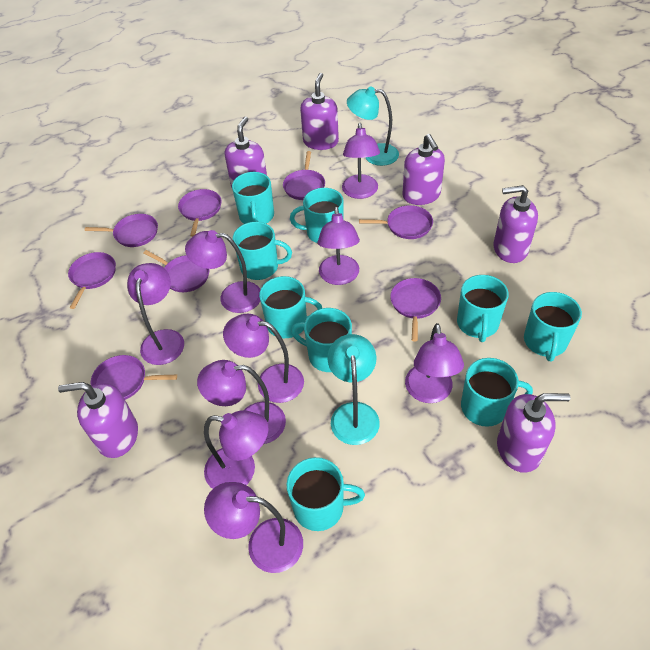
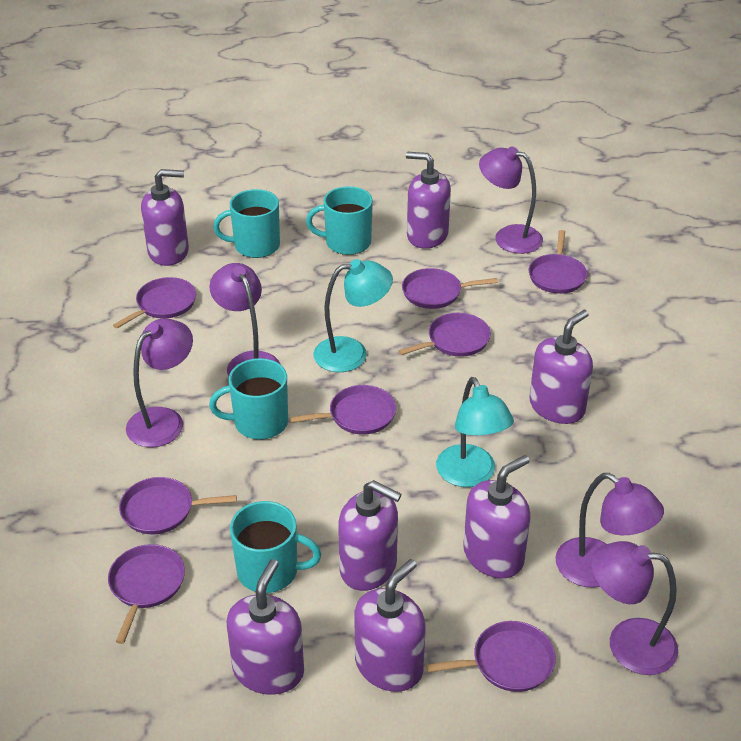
purple lamp: [127,263,184,365] [185,230,261,313] [197,360,286,444] [204,410,268,489] [204,482,303,573] [223,314,304,403] [318,207,360,285] [342,123,380,199] [405,323,464,403] = 9 -> [126,318,193,447] [209,263,281,376] [479,146,543,254] [556,473,664,588] [591,541,678,675] = 5
purple soap dispenser: [58,382,138,458] [225,116,267,188] [300,73,339,150] [403,134,445,205] [493,185,538,263] [497,393,570,473] = 6 -> [141,169,189,266] [227,559,304,695] [338,480,402,591] [354,559,426,692] [406,152,451,249] [463,455,531,578] [529,310,593,424] = 7
turquoise mug: [232,172,274,224] [233,222,292,280] [259,276,322,338] [286,457,365,531] [290,188,343,243] [291,308,352,372] [457,275,509,342] [461,358,533,427] [524,292,582,361] = 9 -> [209,358,288,440] [213,189,280,258] [230,501,321,593] [306,186,373,255] = 4

